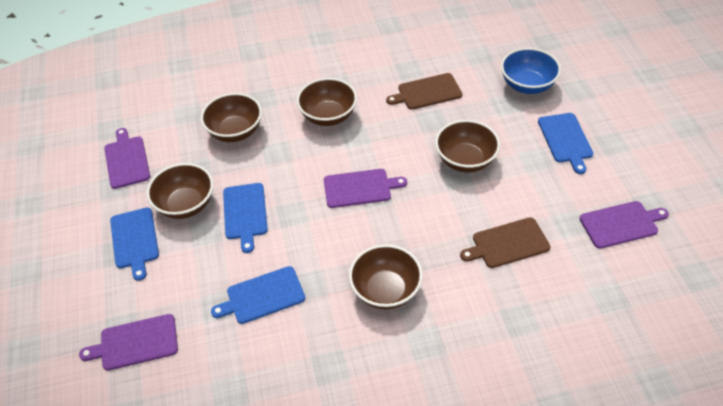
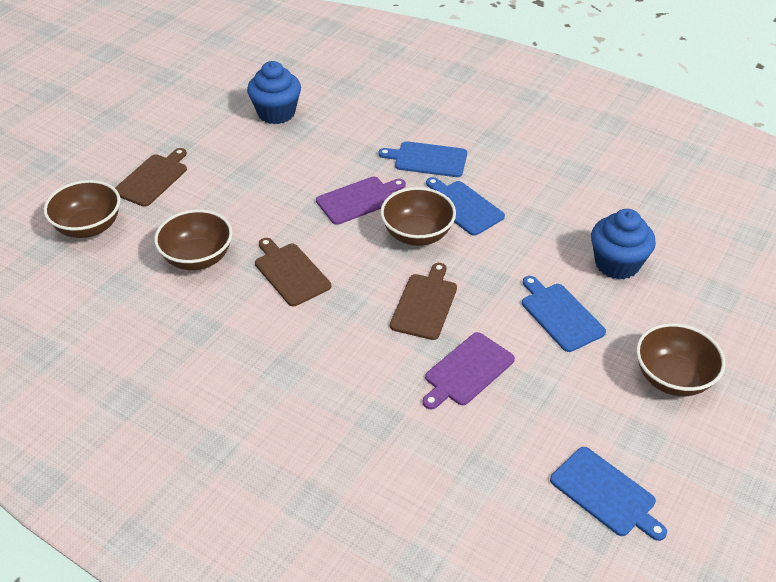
blue bowl: [501,48,561,94] = 1 -> none = 0
blue cupcake: none = 0 -> [247,61,301,124] [591,209,656,280] = 2
brown bowl: [147,163,213,219] [201,93,262,142] [297,78,357,126] [349,244,423,309] [435,120,500,172] = 5 -> [44,180,120,238] [154,210,233,270] [380,187,456,246] [636,323,725,396] = 4
brown cutting board: [386,73,462,110] [460,217,551,268] = 2 -> [115,148,187,207] [255,238,331,306] [390,263,457,340] = 3
purple cutting board: [79,314,178,371] [104,128,150,189] [324,169,407,208] [580,201,669,249] = 4 -> [316,177,406,225] [422,332,515,410] = 2

